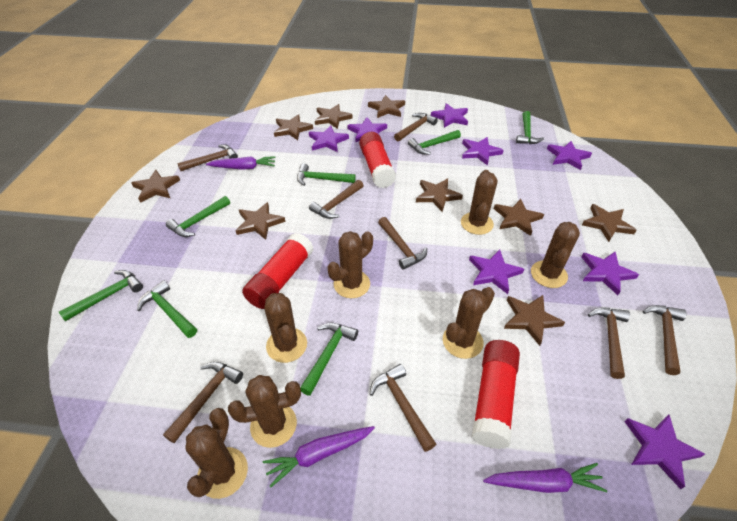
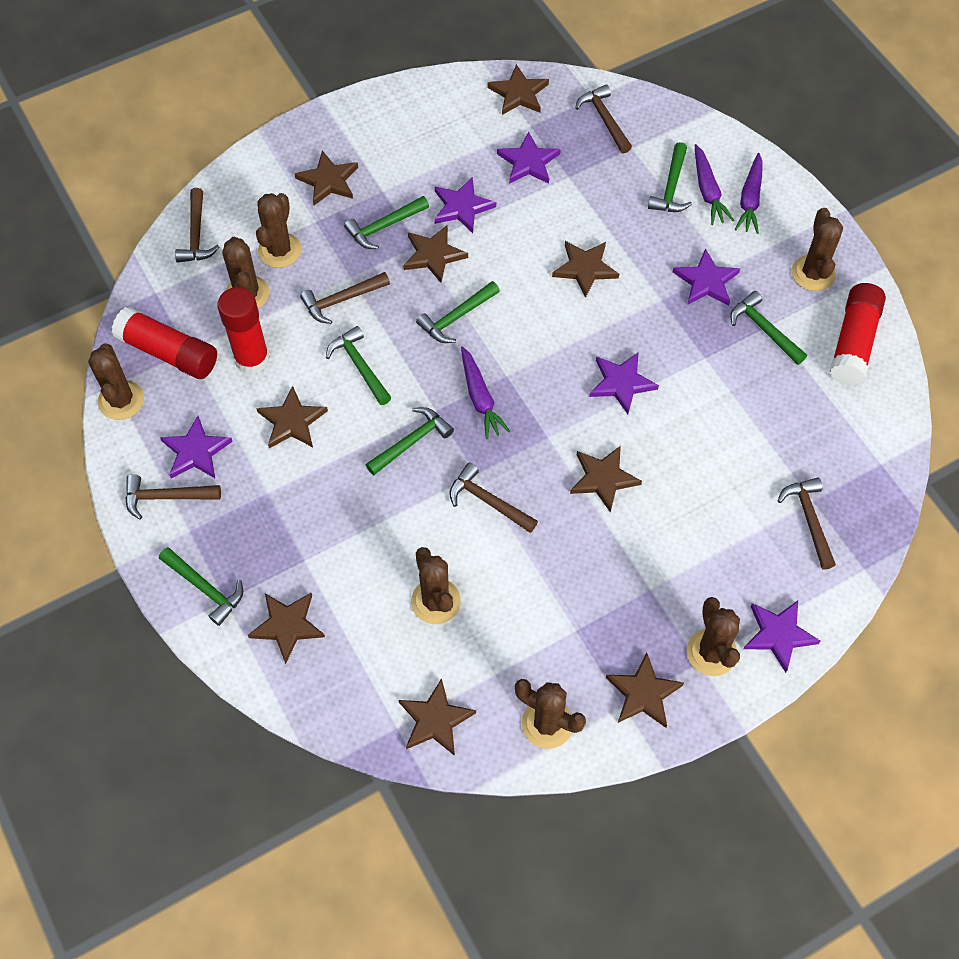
brown hammer: [163,362,243,443] [177,144,238,171] [309,180,364,219] [370,364,436,452] [378,217,427,270] [394,113,438,141] [588,308,630,379] [643,305,687,375] = 8 -> [125,474,221,520] [175,188,219,263] [300,272,390,324] [449,463,538,533] [575,84,632,153] [778,477,836,570] = 6
purple star: [309,125,349,152] [347,117,387,142] [431,103,468,128] [462,137,504,166] [469,249,524,294] [547,141,592,170] [581,251,639,295] [624,415,705,489] = 8 -> [160,416,233,479] [434,177,496,233] [497,131,561,184] [589,352,659,414] [673,248,740,305] [744,601,820,673] = 6

